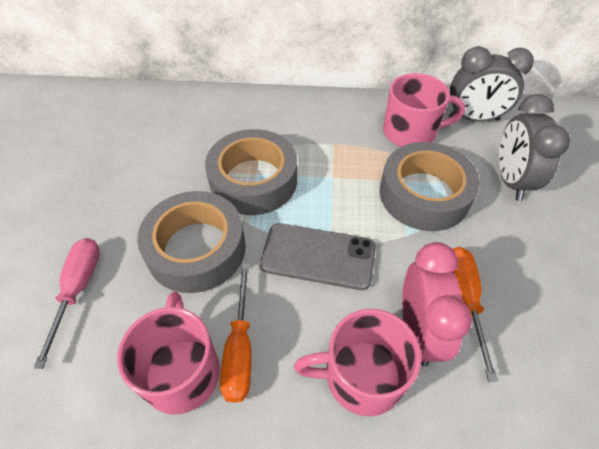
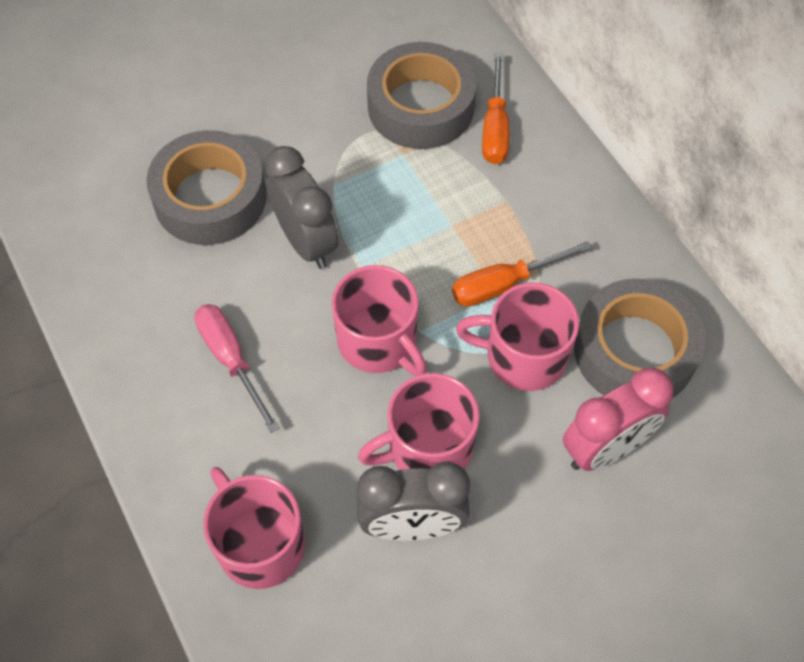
grey phone: [260,223,376,290] = 1 -> none = 0
pink mug: [117,292,220,414] [294,309,422,416] [383,73,465,147] = 3 -> [203,467,305,589] [331,265,427,376] [358,373,480,470] [456,283,579,391] = 4

